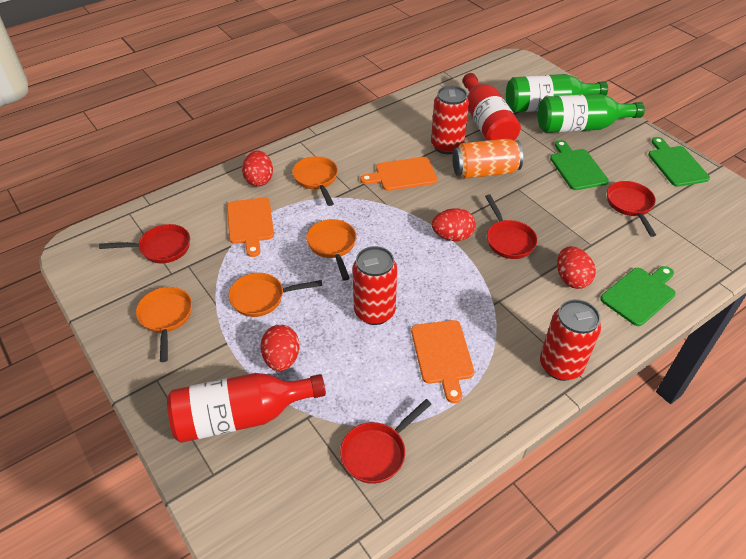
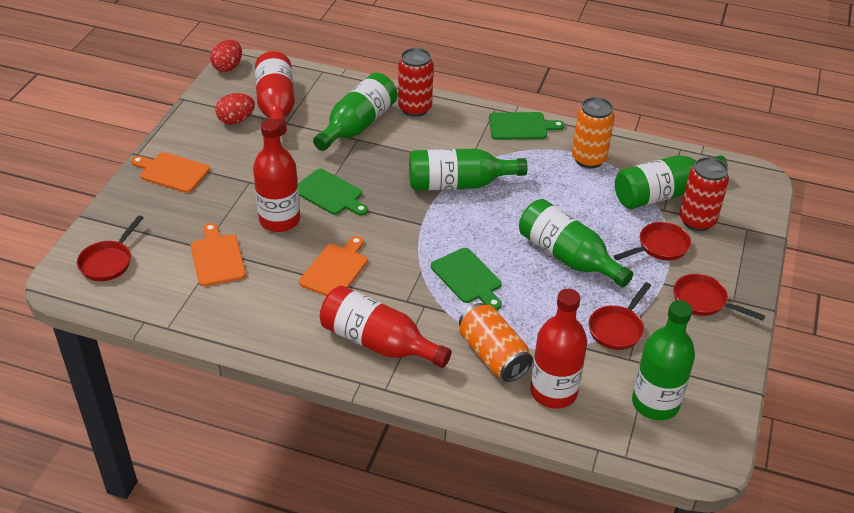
green bottle: [506,74,608,113] [538,94,645,133] = 2 -> [313,73,397,151] [409,148,528,191] [519,199,633,287] [615,155,728,209] [632,300,695,420] = 5
orange can: [452,139,523,179] = 1 -> [459,303,533,382] [572,97,615,168] = 2
orange pan: [136,287,192,362] [229,273,322,317] [292,156,338,206] [306,219,357,281] = 4 -> none = 0
red bottle: [167,373,326,443] [462,73,521,141] = 2 -> [253,119,300,232] [255,51,295,136] [320,286,451,368] [530,289,587,409] = 4
red can: [352,246,397,325] [431,86,469,154] [540,299,601,381] = 3 -> [398,48,433,117] [679,157,729,231] = 2
red egg: [242,150,273,186] [261,325,299,371] [432,208,476,241] [557,246,596,289] = 4 -> [210,40,242,72] [215,93,255,125] = 2

